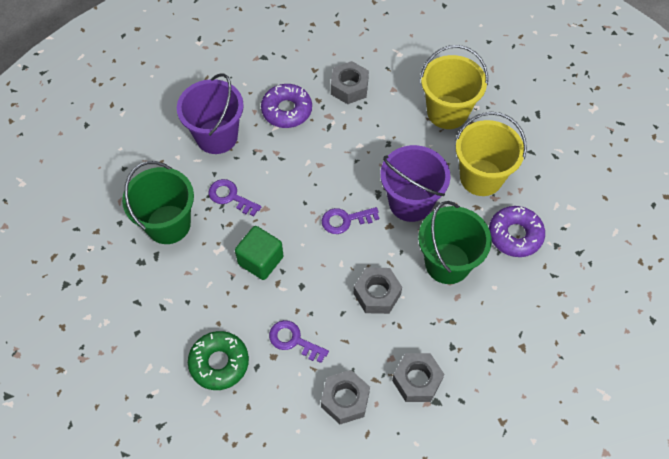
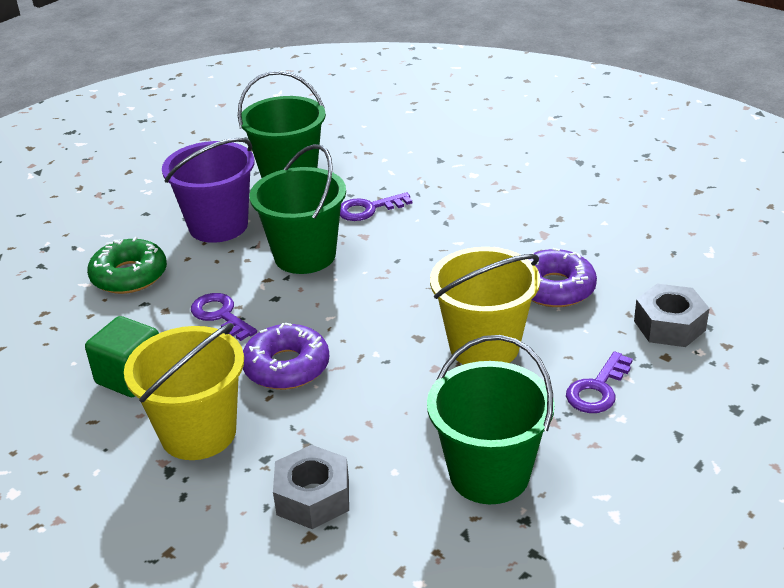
green bucket: [122,161,194,244] [418,201,492,284] = 2 -> [238,71,326,178] [250,144,346,274] [427,335,555,504] = 3
grey nut: [321,370,370,424] [331,61,369,104] [354,267,402,314] [392,353,444,402] = 4 -> [273,445,349,529] [634,284,710,347] = 2
purple bucket: [177,73,244,154] [380,145,450,222] = 2 -> [162,138,254,243] = 1

